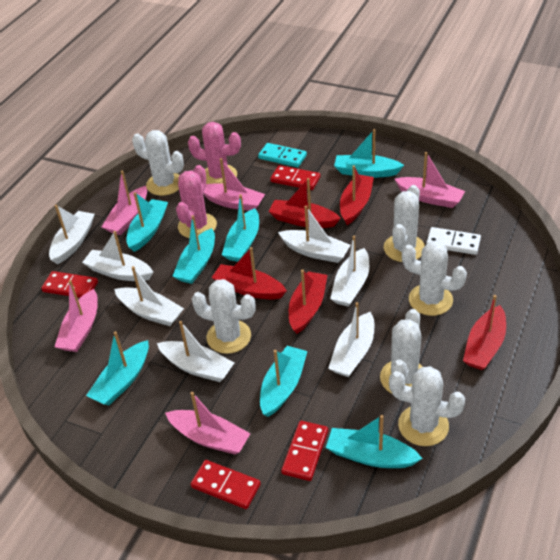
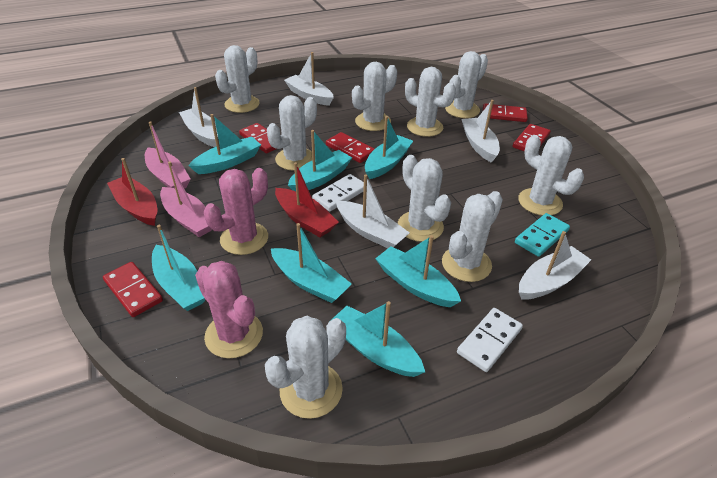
pink boat: [55,280,98,352] [102,171,147,235] [165,392,251,455] [203,158,265,211] [395,152,465,208] = 5 -> [145,121,191,189] [160,161,212,237] = 2
red boat: [212,247,287,299] [268,178,341,228] [289,269,327,334] [340,165,374,225] [463,295,506,370] = 5 -> [107,158,157,226] [275,162,339,237] = 2
red domino: [41,271,98,298] [191,460,261,509] [270,165,320,190] [281,421,328,481] = 4 -> [103,262,163,317] [239,123,276,153] [326,132,374,163] [483,104,528,122] [513,124,551,152] = 5
white boat: [49,205,94,264] [82,231,153,281] [114,266,184,326] [157,321,234,382] [278,206,351,263] [328,302,374,377] [330,236,369,307] = 7 -> [179,87,218,147] [284,52,334,106] [336,175,410,248] [461,100,500,163] [519,231,591,300] = 5
white cactus: [132,130,184,196] [192,279,256,354] [380,309,423,394] [384,185,425,262] [389,366,465,446] [402,242,467,316] = 6 -> [215,45,260,113] [265,316,346,419] [267,95,317,171] [352,62,397,131] [398,155,451,242] [405,67,456,137] [442,191,503,282] [445,51,488,118] [518,135,584,216] = 9
white domino: [426,227,481,255] = 1 -> [312,174,364,211] [457,308,523,372] = 2

